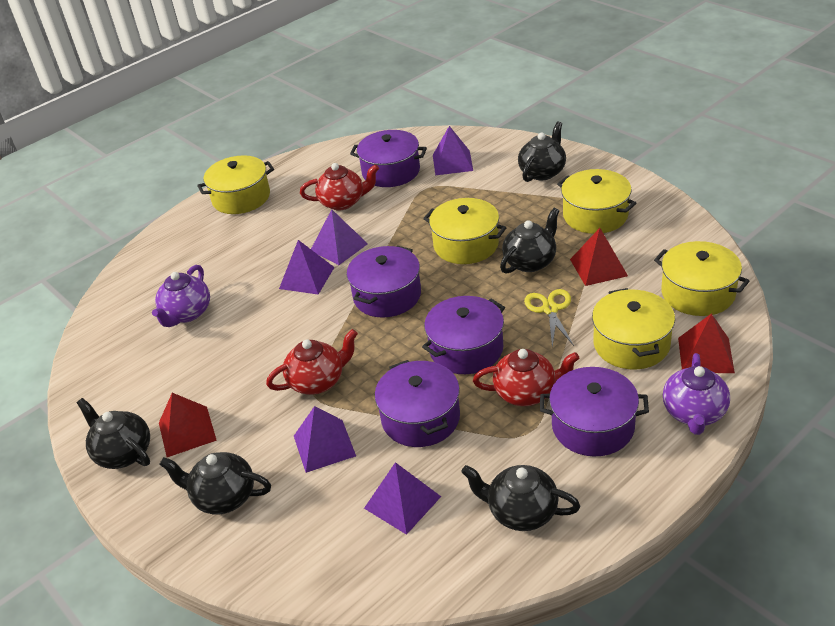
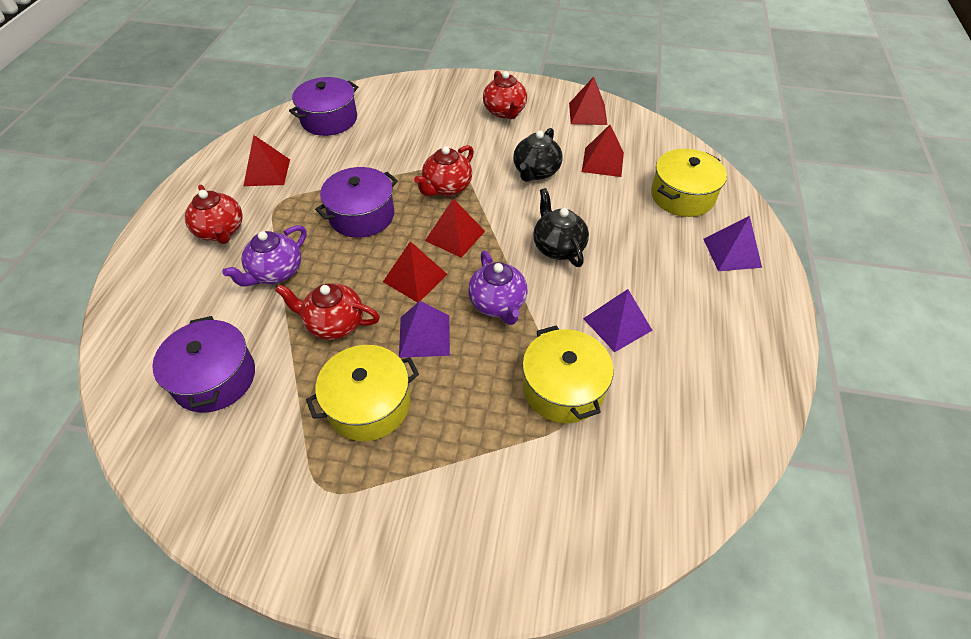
black teapot: [77,398,150,469] [159,452,271,515] [461,465,580,531] [500,208,560,274] [518,122,566,182] = 5 -> [513,128,562,182] [533,188,589,267] = 2
purple pot: [347,246,421,318] [350,130,427,187] [375,360,460,447] [422,296,505,374] [540,367,649,456] = 5 -> [152,316,255,412] [289,77,358,136] [315,167,398,238] = 3
purple pyramid: [279,240,335,294] [294,406,356,473] [311,209,368,265] [364,462,441,535] [433,126,473,175] = 5 -> [399,301,450,358] [583,289,653,352] [704,216,762,271] = 3
red pyramid: [159,393,217,457] [570,228,628,286] [678,313,735,373] = 3 -> [244,135,290,186] [383,241,448,303] [425,199,485,258] [569,77,608,125] [582,125,624,177] = 5
red teapot: [266,329,358,395] [300,163,379,211] [473,349,579,406] = 3 -> [185,185,243,244] [275,283,380,340] [414,145,474,196] [483,71,527,119] = 4
yellow pot: [197,155,274,214] [423,198,506,264] [557,169,636,234] [592,288,675,370] [654,241,749,316] = 5 -> [306,345,419,441] [522,326,614,423] [651,149,727,217] = 3
yellow scissors: [524,289,574,347] = 1 -> none = 0

